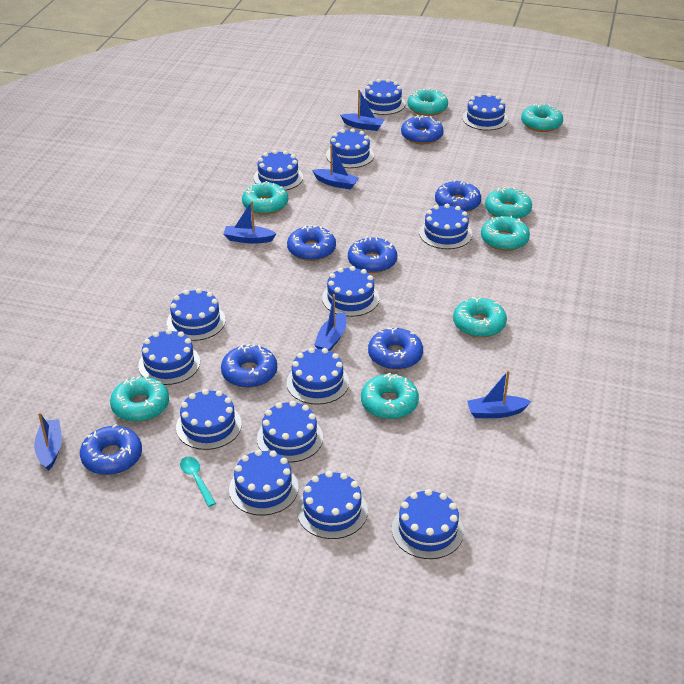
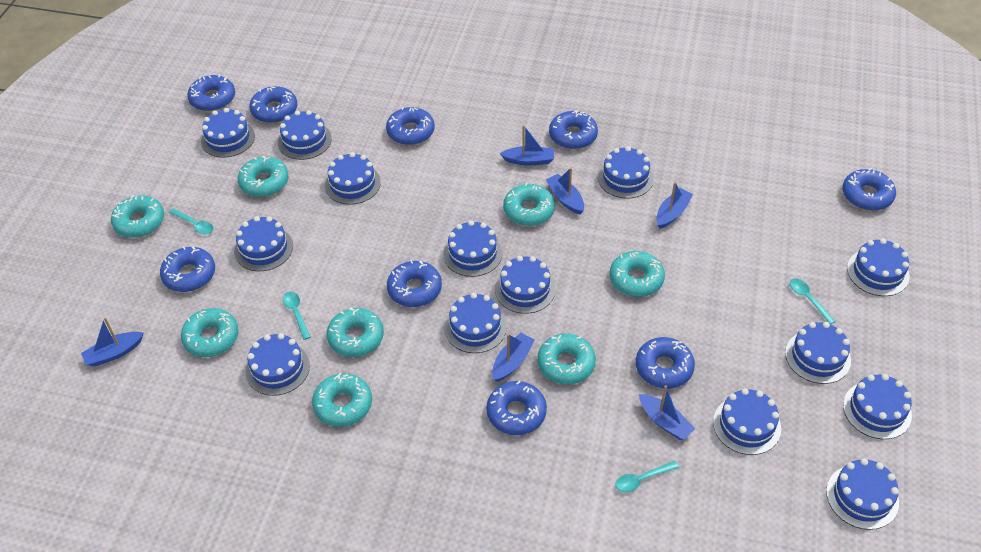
blue donut: [80,424,142,475] [221,344,277,388] [287,225,336,261] [348,237,397,273] [368,327,423,370] [401,115,444,144] [435,180,481,212] = 7 -> [160,246,215,292] [187,75,235,111] [249,86,297,123] [386,107,435,145] [387,260,442,307] [486,381,547,435] [549,110,598,149] [636,337,695,389] [842,168,896,211] = 9
turquoise spoon: [180,457,216,507] = 1 -> [169,208,214,234] [283,291,311,340] [615,461,679,492] [790,278,835,324] = 4

